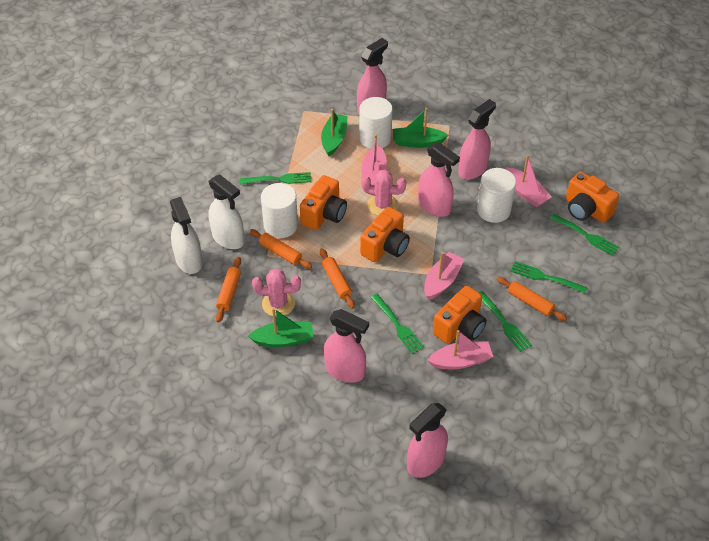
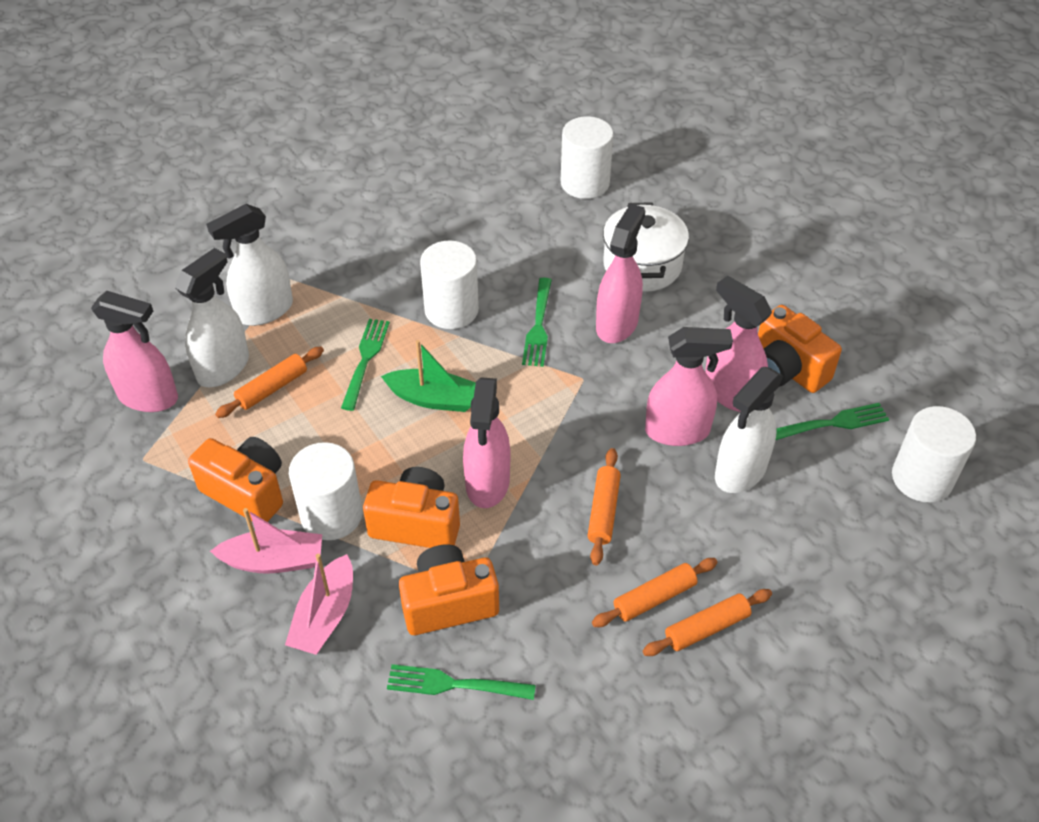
green boat: [248,308,313,347] [321,109,348,156] [393,108,448,148] = 3 -> [381,340,476,412] = 1
green fork: [240,172,311,184] [371,294,424,354] [478,291,532,352] [511,261,588,293] [550,214,619,256] = 5 -> [341,319,390,411] [387,664,536,700] [522,278,552,367] [776,403,889,440] = 4
pink boat: [362,134,387,186] [424,252,464,300] [427,330,494,369] [506,155,552,207] = 4 -> [210,508,322,574] [285,554,353,655] = 2
pink cactus: [252,268,301,316] [361,170,406,216] = 2 -> none = 0
white cylinder: [261,183,298,238] [359,97,393,149] [477,168,516,223] = 3 -> [289,442,362,540] [420,241,479,329] [561,116,614,199] [892,406,976,503] = 4
white pot: none = 0 -> [603,202,689,292] = 1
white spray bottle: [170,197,203,274] [208,174,244,249] = 2 -> [175,248,249,387] [206,204,293,326] [715,367,783,493] = 3

